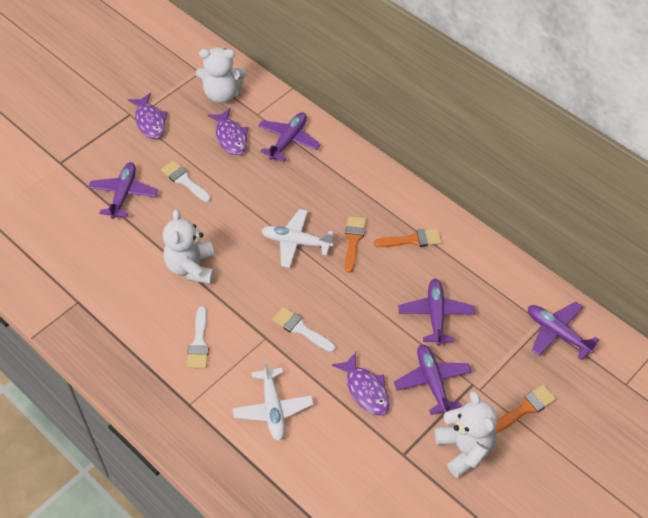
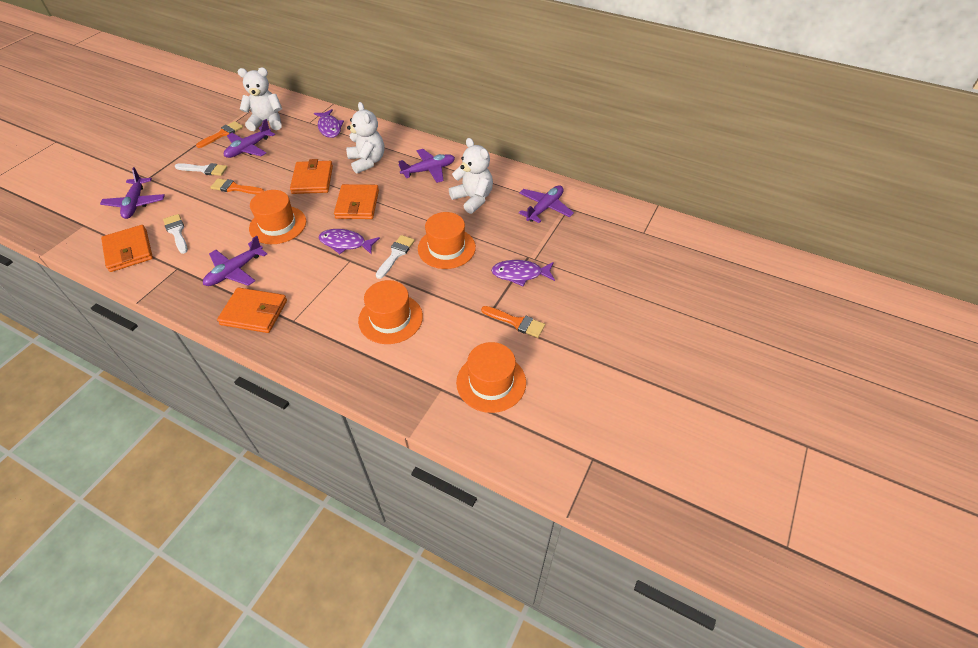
orange hat: none = 0 -> [249,190,306,244] [358,280,423,344] [418,212,476,269] [456,342,526,413] = 4
orange wallet: none = 0 -> [101,225,153,272] [217,287,287,333] [290,159,333,194] [334,184,379,219] = 4
white plane: [233,359,314,441] [261,209,334,268] = 2 -> none = 0

